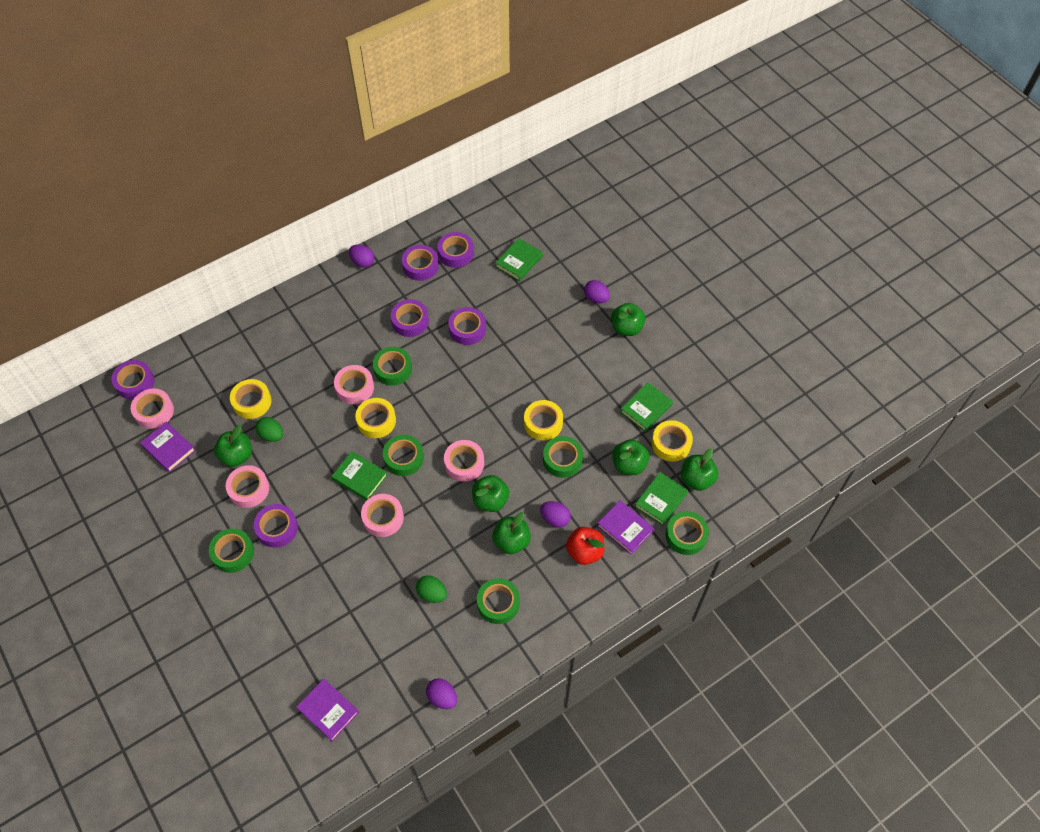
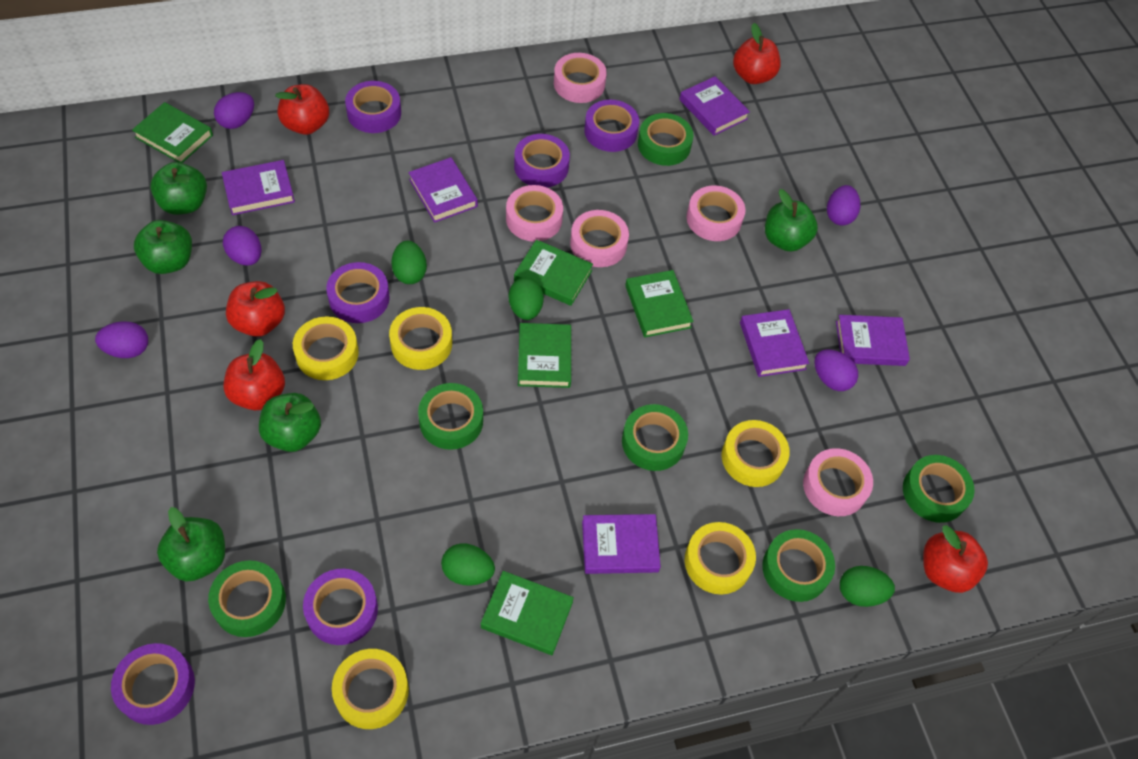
green apple: [214,425,252,467] [472,475,509,512] [492,512,531,554] [611,303,645,336] [612,439,649,475] [681,448,718,491] = 6 -> [134,220,192,274] [150,162,207,215] [157,507,225,581] [259,393,321,452] [765,189,818,252] = 5
green book: [331,451,388,501] [495,238,543,281] [620,382,673,432] [635,472,688,526] = 4 -> [132,102,213,163] [481,571,574,655] [514,239,593,306] [518,323,571,388] [625,270,694,337] = 5
green egg: [255,417,283,442] [416,575,447,603] = 2 -> [391,241,427,284] [441,544,495,586] [509,278,544,320] [840,566,895,607] = 4
purple book: [140,422,196,472] [297,679,359,742] [597,500,654,555] = 3 -> [222,160,295,215] [408,157,478,223] [582,514,661,574] [679,76,750,136] [740,309,809,377] [836,315,910,366] = 6
purple egg: [349,245,375,268] [426,678,457,709] [540,501,571,528] [584,280,610,303] = 4 -> [95,321,148,358] [214,92,254,129] [223,226,261,266] [814,350,858,391] [827,185,860,226] = 5
red apple: [566,527,604,565] = 1 -> [224,339,285,410] [226,281,285,337] [275,84,329,135] [733,23,781,84] [923,525,988,593] = 5
yellow tape: [230,379,271,419] [355,398,396,438] [524,400,563,441] [652,420,693,461] = 4 -> [293,316,359,380] [332,649,409,729] [389,307,452,370] [685,522,756,595] [722,420,790,487] = 5

